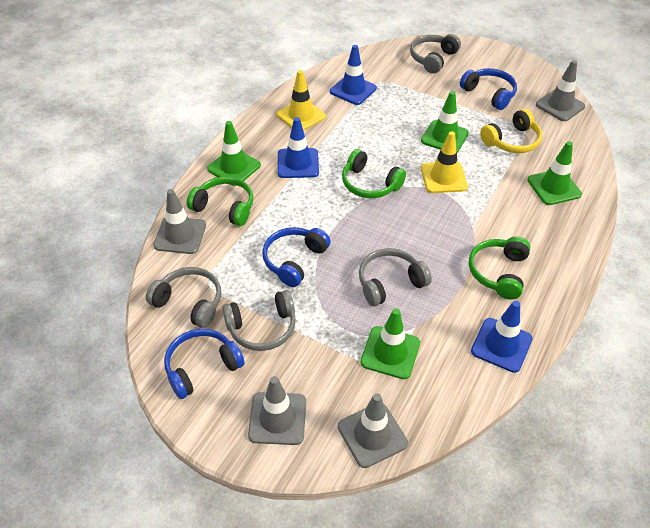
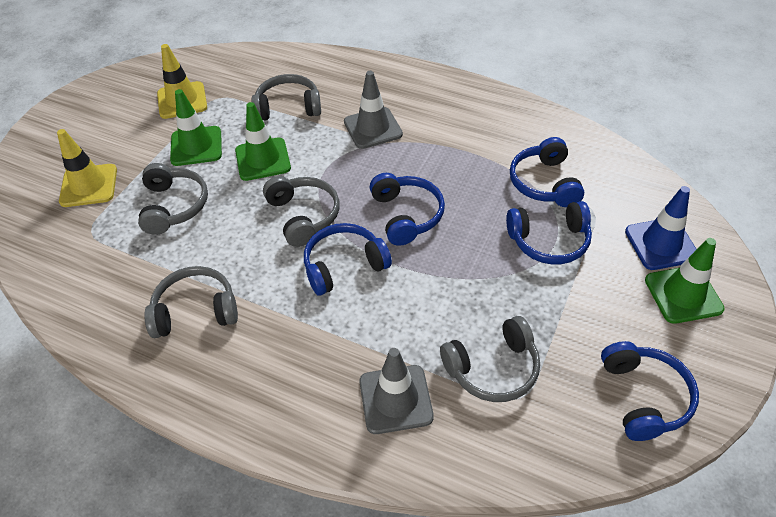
blue headphones: [164,329,245,399] [262,227,331,287] [460,68,517,110] = 3 -> [304,223,392,295] [370,173,445,246] [506,201,592,264] [510,137,584,207] [601,341,699,441] = 5
blue traffic cone: [278,117,319,178] [330,45,377,105] [471,301,533,373] = 3 -> [625,186,697,270] = 1
green headphones: [187,176,253,226] [342,149,406,198] [469,237,530,300] = 3 -> none = 0
green traffic cone: [207,121,261,186] [360,308,420,379] [421,91,469,153] [527,141,582,205] = 4 -> [170,89,222,166] [235,102,291,181] [645,238,725,324] = 3
grey headphones: [146,267,221,328] [222,290,296,351] [359,248,432,306] [410,34,461,73] = 4 -> [138,163,208,235] [144,266,238,338] [251,74,321,121] [263,176,339,247] [440,316,540,402] = 5
grey traffic cone: [153,189,206,254] [248,376,306,445] [338,393,408,468] [536,60,585,121] = 4 -> [344,71,403,149] [359,348,434,434] = 2
yellow headphones: [480,109,542,153] = 1 -> none = 0

